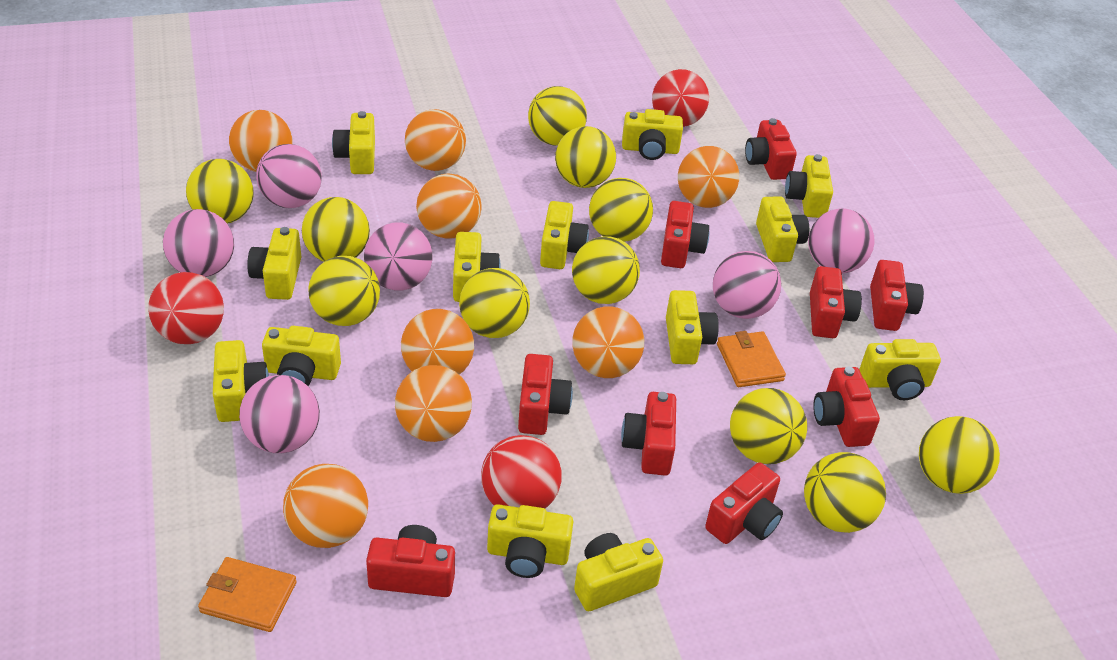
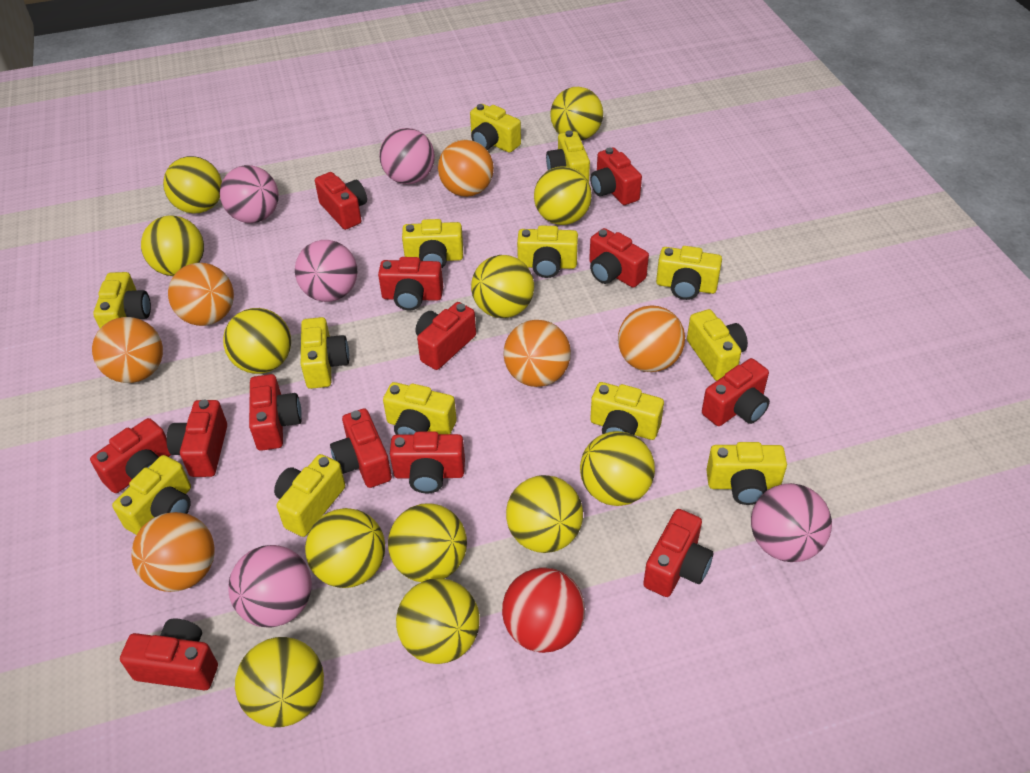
orange ball: [229,110,293,172] [283,464,368,548] [395,365,472,442] [401,309,474,375] [405,109,466,171] [416,173,482,239] [572,307,644,378] [678,146,739,208] = 8 -> [92,317,163,383] [132,512,215,592] [168,263,234,326] [438,140,494,197] [503,320,571,387] [618,305,685,372] = 6
orange wallet: [198,557,297,632] [717,331,786,387] = 2 -> none = 0
pink ball: [163,209,234,277] [239,375,320,453] [256,144,322,208] [364,222,432,290] [713,251,781,319] [808,208,875,273] = 6 -> [220,165,279,223] [228,545,312,627] [295,240,357,302] [379,128,435,184] [751,483,832,562] = 5
red ball: [148,272,224,344] [481,435,562,509] [652,69,709,127] = 3 -> [502,567,585,653] = 1
red camera: [366,525,455,597] [518,354,573,435] [621,392,676,476] [661,201,709,268] [705,462,783,544] [745,118,797,180] [810,266,862,338] [813,366,880,447] [870,260,924,331] = 9 -> [90,418,171,493] [120,618,218,690] [167,400,227,477] [249,374,302,451] [315,172,367,230] [330,408,392,488] [378,257,443,311] [390,431,465,493] [415,302,476,370] [589,228,649,288] [590,148,642,205] [643,509,713,597] [702,358,770,426] = 13
yellow ball: [186,159,254,224] [302,197,370,262] [308,256,380,326] [459,268,530,338] [528,86,587,146] [555,126,616,188] [572,236,640,304] [589,178,653,242] [730,388,807,464] [804,452,886,533] [919,416,1000,494] = 11 -> [141,215,204,276] [163,156,222,214] [223,308,291,374] [235,637,324,727] [305,508,385,588] [388,503,467,582] [396,578,480,664] [471,255,534,318] [506,475,583,553] [534,166,592,225] [550,87,603,141] [580,431,655,506] = 12

